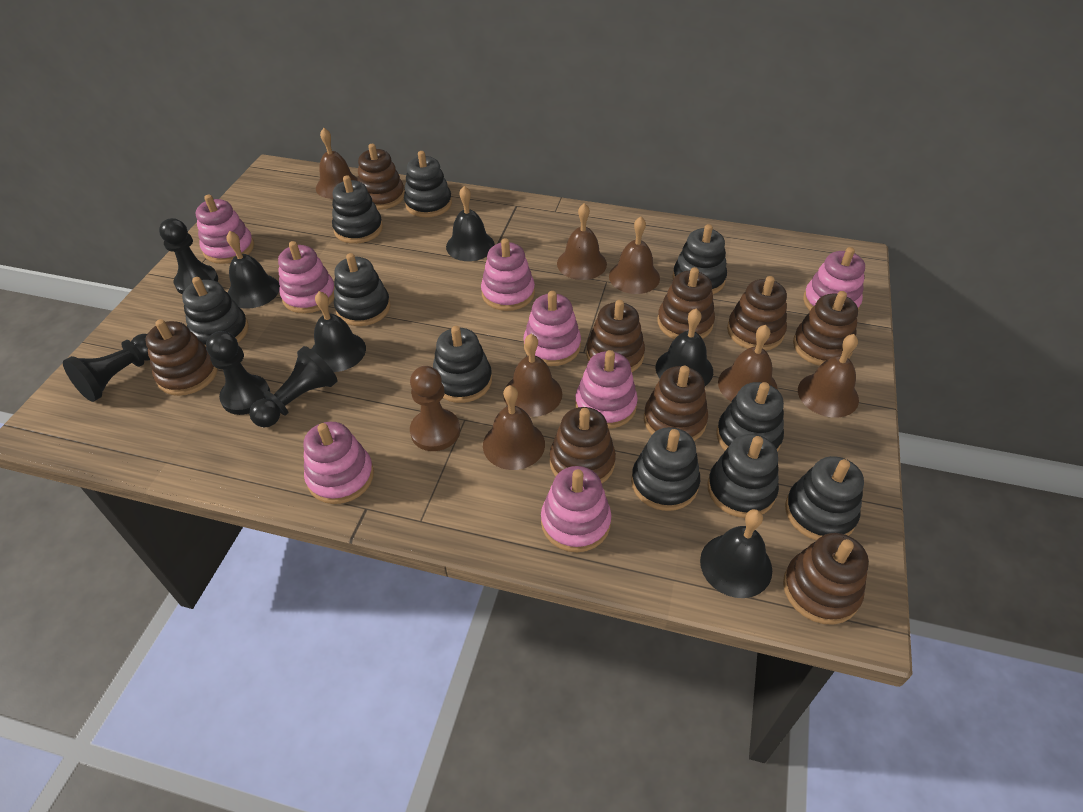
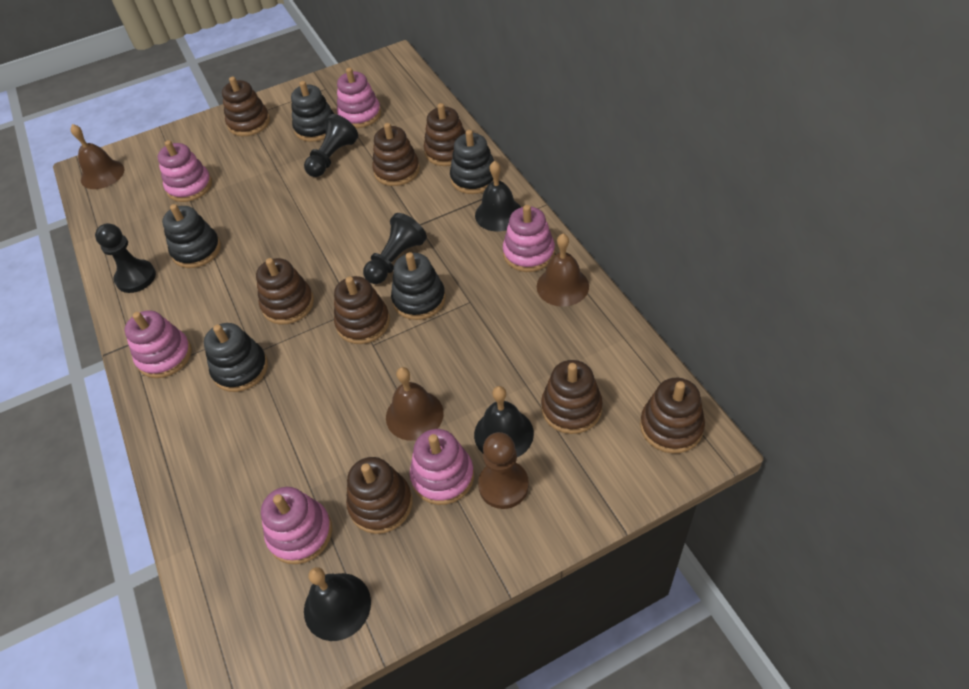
black bell: [226,231,280,309] [311,291,366,372] [446,186,495,261] [656,308,713,386] [700,509,772,598] = 5 -> [304,567,371,641] [474,386,534,457] [475,161,521,231] = 3
black pawn: [63,334,150,402] [159,218,218,295] [206,331,270,415] [249,346,337,427] = 4 -> [95,223,156,293] [304,114,358,177] [363,213,427,284] = 3
black stacking toy: [182,277,249,347] [332,175,383,244] [334,253,390,326] [404,151,452,217] [433,326,492,403] [631,427,700,511] [672,224,727,294] [707,434,779,518] [716,382,784,452] [785,456,864,540] = 10 -> [162,204,221,268] [204,323,268,392] [291,81,334,142] [391,252,446,320] [450,130,494,194] = 5
brown bell: [316,128,358,199] [483,385,545,470] [503,334,562,417] [557,203,607,280] [609,217,660,294] [718,325,778,402] [798,334,859,418] = 7 -> [70,124,124,189] [386,367,444,441] [537,234,589,307] = 3
brown stacking toy: [145,319,218,396] [357,144,405,210] [550,407,616,483] [586,300,645,372] [644,366,708,441] [657,267,715,339] [727,276,787,351] [783,533,869,625] [793,291,858,366] = 9 -> [222,77,270,136] [256,258,314,325] [334,276,390,344] [346,457,412,534] [372,123,420,186] [424,103,466,166] [541,360,603,434] [640,378,705,453] = 8
pink stacking toy: [196,195,254,264] [278,241,335,313] [303,422,374,504] [481,238,535,311] [524,291,581,366] [541,466,611,552] [575,350,638,429] [803,247,865,310] = 8 -> [125,310,192,378] [158,140,212,202] [261,487,332,564] [337,68,381,128] [410,429,474,505] [503,205,555,272] = 6

